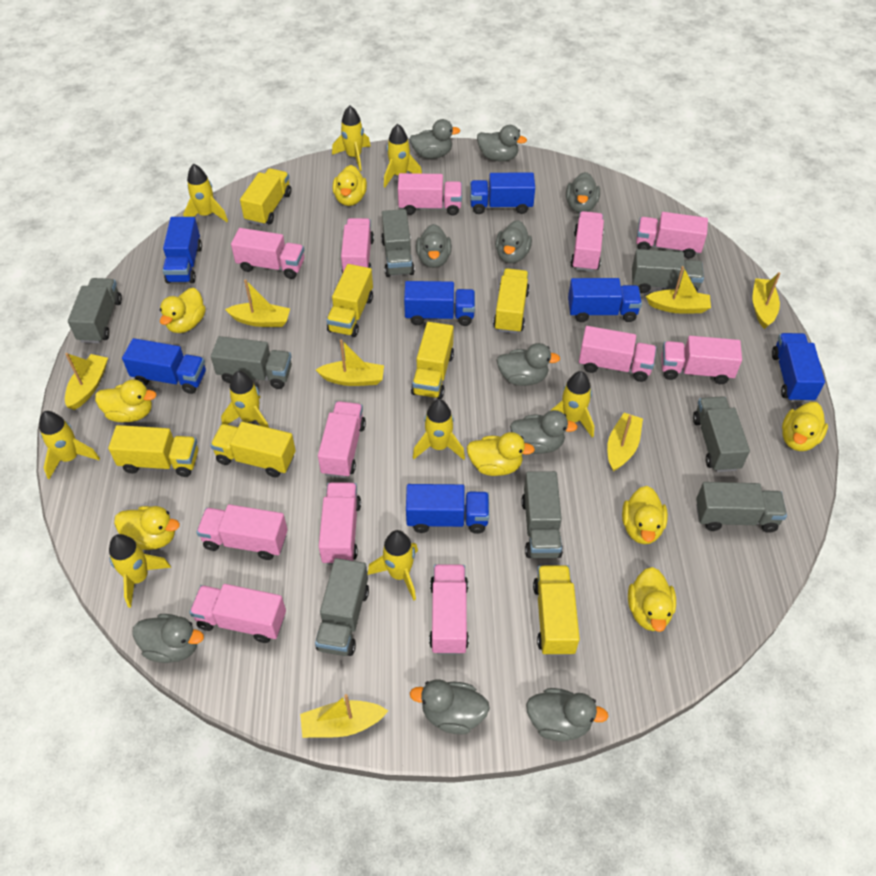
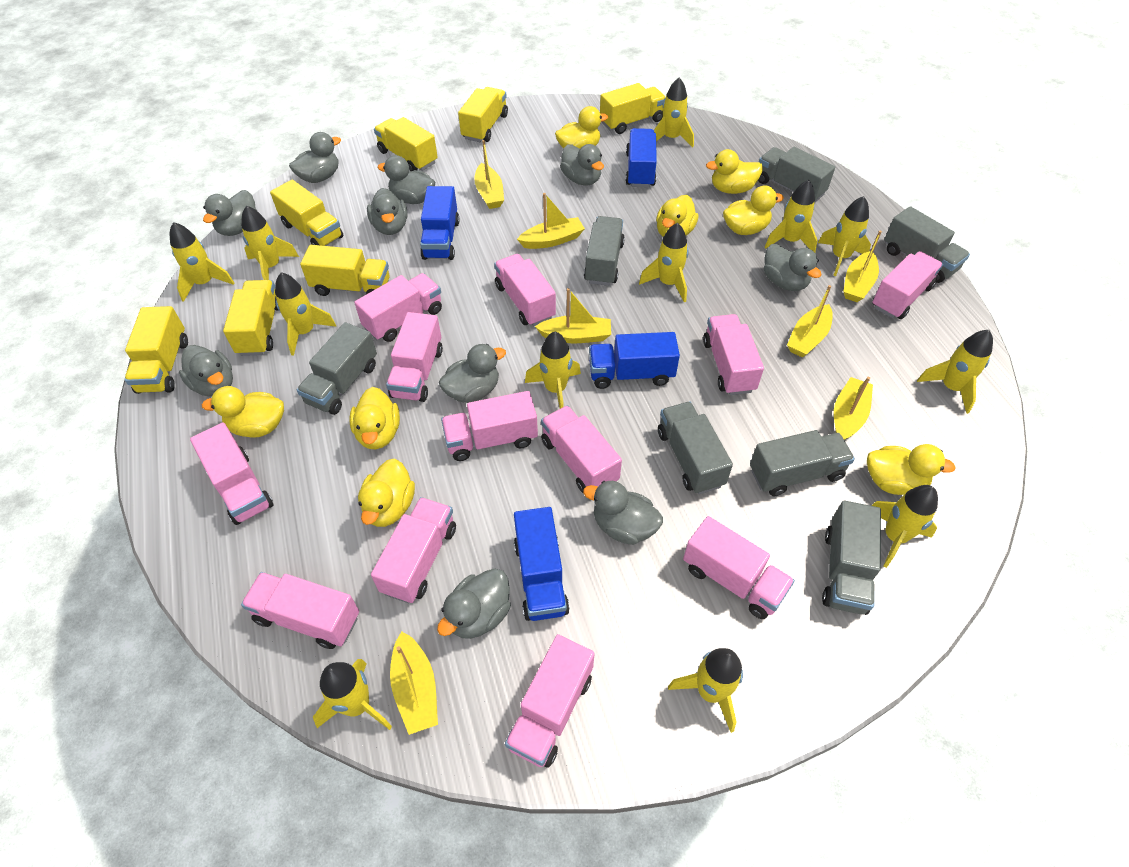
blue truck: [122,338,206,394] [163,217,202,283] [404,281,475,326] [406,484,489,534] [470,172,535,214] [568,278,642,322] [772,333,825,403] = 7 -> [420,186,459,260] [514,507,570,621] [589,332,680,389] [625,128,657,188] = 4
grey truck: [68,278,122,343] [211,336,292,389] [315,558,369,656] [381,209,415,277] [521,471,563,558] [632,249,704,293] [693,396,750,472] [696,482,787,533] = 8 -> [297,322,377,415] [584,216,625,286] [658,402,733,494] [750,430,855,496] [758,147,835,202] [822,501,881,615] [884,206,970,283] = 7
yellow rocket: [39,411,100,479] [109,534,171,608] [183,164,228,222] [221,371,269,428] [332,105,371,171] [368,530,418,601] [384,124,422,187] [413,399,465,460] [550,371,594,437] = 9 -> [170,222,234,302] [241,206,299,280] [275,272,336,356] [313,659,392,730] [525,332,581,409] [639,223,689,302] [654,78,694,147] [668,648,743,733] [765,180,818,253] [818,196,871,276] [872,485,938,568] [917,330,993,414] = 12

